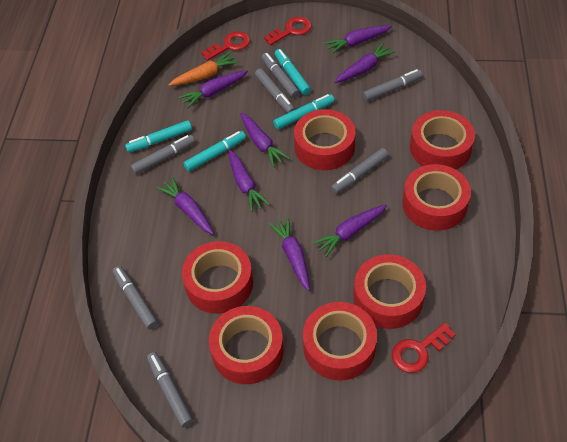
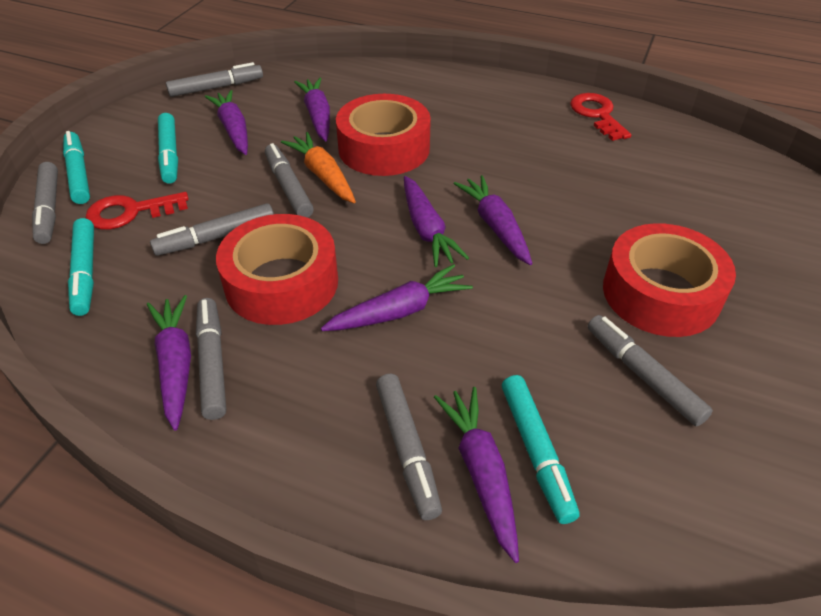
purple carrot: [156,177,214,235] [178,70,248,108] [228,149,270,212] [240,113,290,167] [269,217,310,291] [313,204,387,257] [324,25,392,54] [334,43,396,83] = 8 -> [147,295,191,431] [205,90,248,155] [294,77,330,141] [321,264,473,331] [404,176,469,267] [434,387,519,563] [453,175,532,265] = 7
red key: [201,31,250,61] [264,17,312,45] [392,323,456,373] = 3 -> [86,192,189,230] [570,93,631,141] = 2
red tape: [182,241,253,314] [209,306,284,384] [294,109,356,170] [303,302,377,381] [354,254,426,329] [402,164,471,231] [410,110,475,170] = 7 -> [216,214,338,325] [336,94,431,176] [603,223,736,337] = 3

